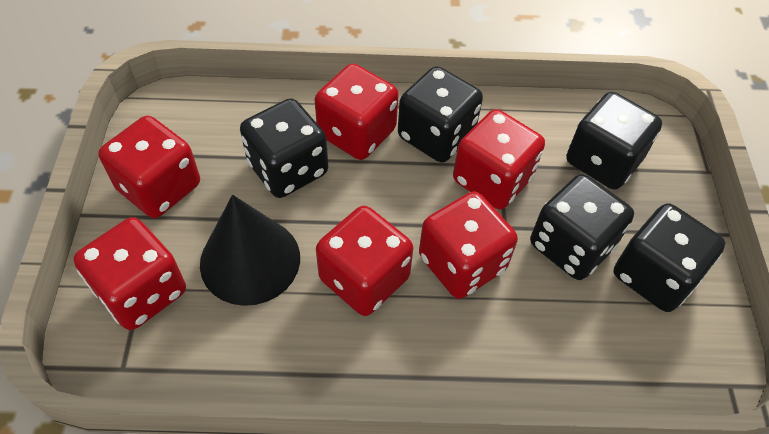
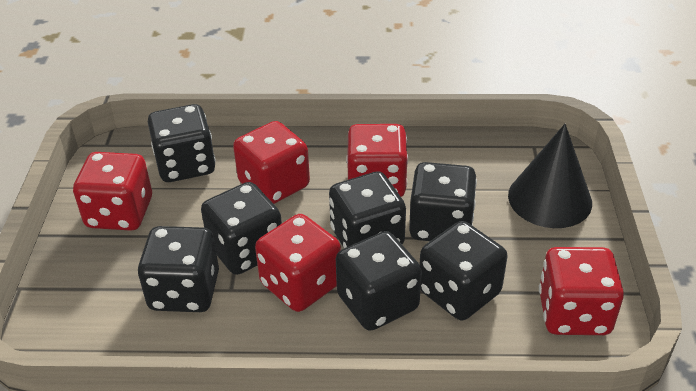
black dice: [240,98,328,198] [398,66,483,163] [530,174,634,280] [566,92,662,190] [614,203,725,312] = 5 -> [138,226,219,312] [148,104,216,182] [201,182,282,275] [329,171,406,248] [336,231,422,331] [409,162,477,241] [419,221,507,320] = 7
red dice: [73,217,186,330] [98,116,200,218] [315,64,399,160] [316,206,413,316] [419,191,518,299] [453,109,545,210] = 6 -> [73,152,152,231] [233,121,310,204] [255,214,341,312] [346,124,408,197] [539,247,624,335] = 5

